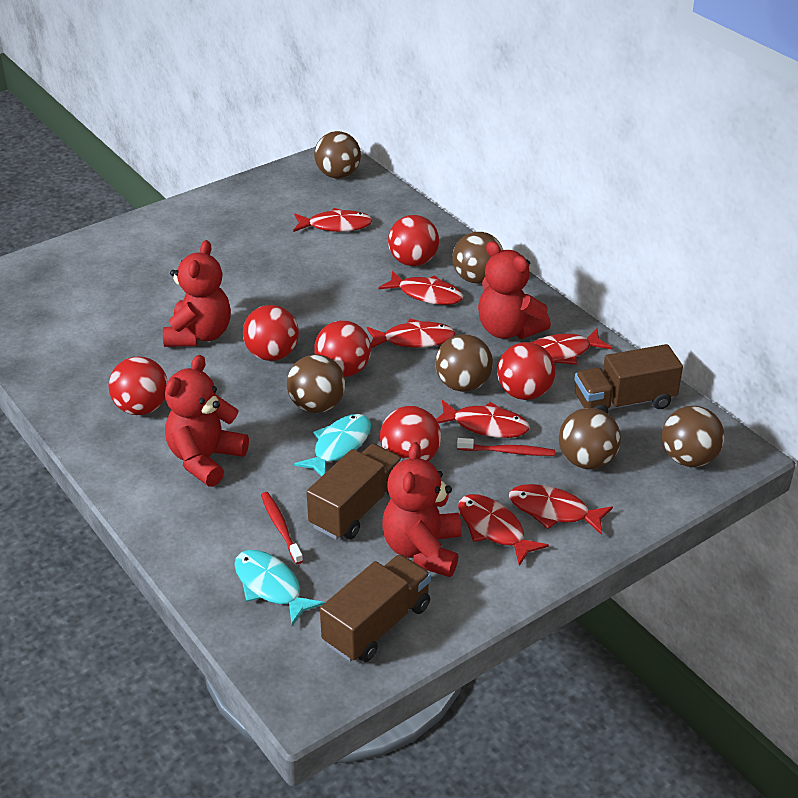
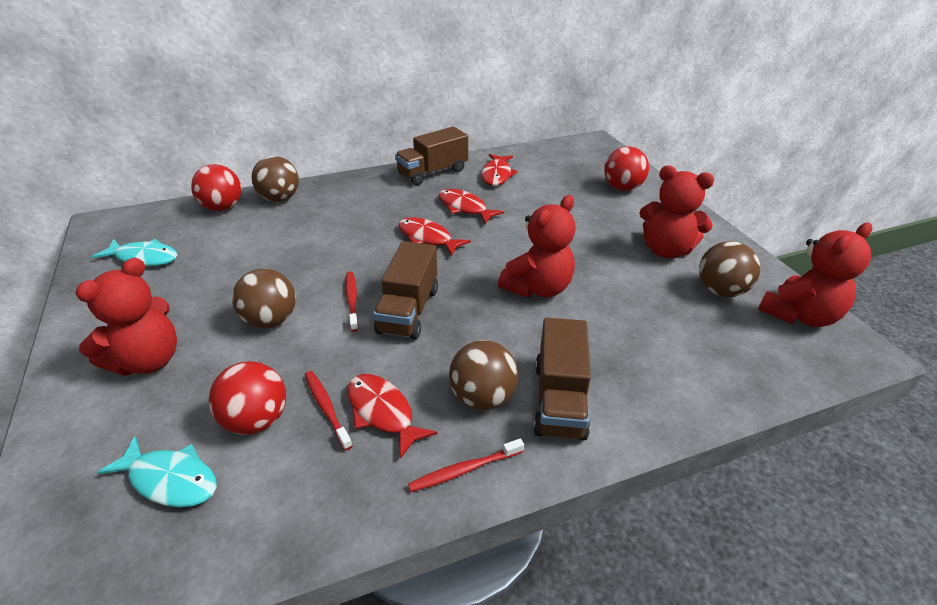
brown ball: [287,354,345,413] [314,131,361,178] [435,334,493,392] [453,232,503,284] [559,408,621,469] [662,406,724,467] = 6 -> [232,269,296,328] [251,156,299,202] [449,340,519,410] [699,241,760,297] = 4
red ball: [108,357,168,415] [243,305,299,361] [314,321,371,377] [380,406,441,461] [388,215,439,266] [497,342,555,400] = 6 -> [191,164,241,211] [209,361,286,435] [604,146,649,191] = 3
red fish: [293,208,373,232] [367,319,455,348] [379,271,463,305] [436,400,530,438] [458,494,549,566] [509,484,613,535] [531,328,612,365] = 7 -> [347,374,437,459] [398,217,471,256] [439,189,504,224] [481,154,518,186] = 4
red toothbrush: [261,492,303,564] [457,438,555,456] = 2 -> [305,371,352,450] [346,271,359,332] [408,438,524,492] = 3

